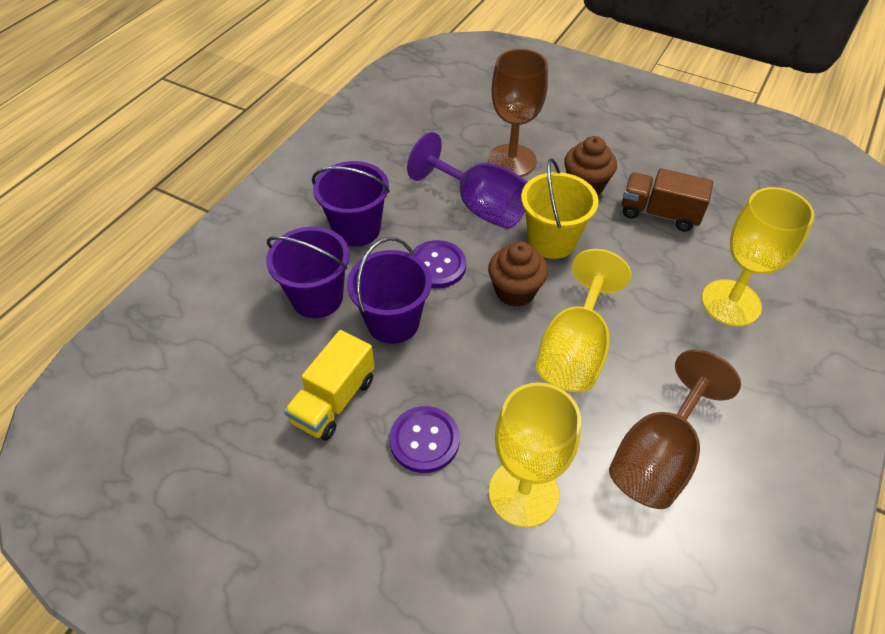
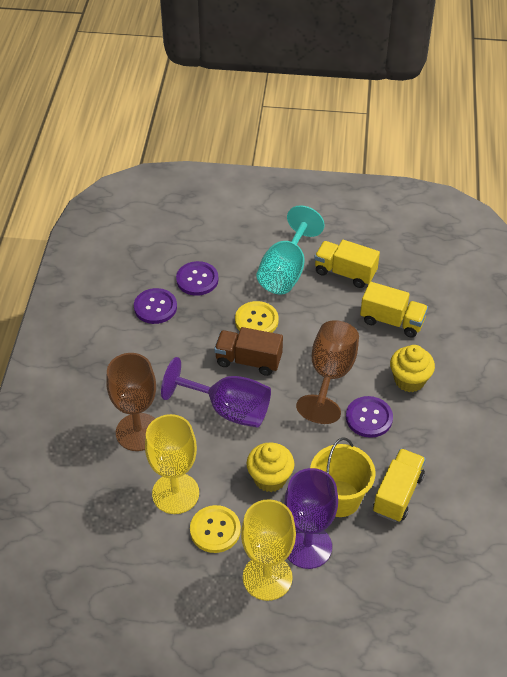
brown cupcake: [488,241,548,307] [564,136,617,195] = 2 -> none = 0
purple bucket: [266,227,349,318] [312,161,390,247] [347,237,432,344] = 3 -> none = 0
purple button: [389,406,460,473] [412,240,466,288] = 2 -> [134,288,177,324] [176,261,218,296] [346,396,393,438] = 3
purple goblet: [407,132,527,229] = 1 -> [161,357,271,428] [285,468,338,569] = 2
turquoise goblet: none = 0 -> [257,205,325,294] = 1
yellow button: none = 0 -> [190,505,241,553] [235,301,279,333] = 2
yellow cupcake: none = 0 -> [247,442,294,492] [390,345,435,392] = 2
yellow goblet: [489,382,581,528] [536,249,631,392] [702,187,815,326] = 3 -> [145,414,199,514] [241,499,296,601] = 2
yellow truck: [284,330,375,441] = 1 -> [314,240,380,288] [360,282,428,338] [373,448,426,522] = 3

